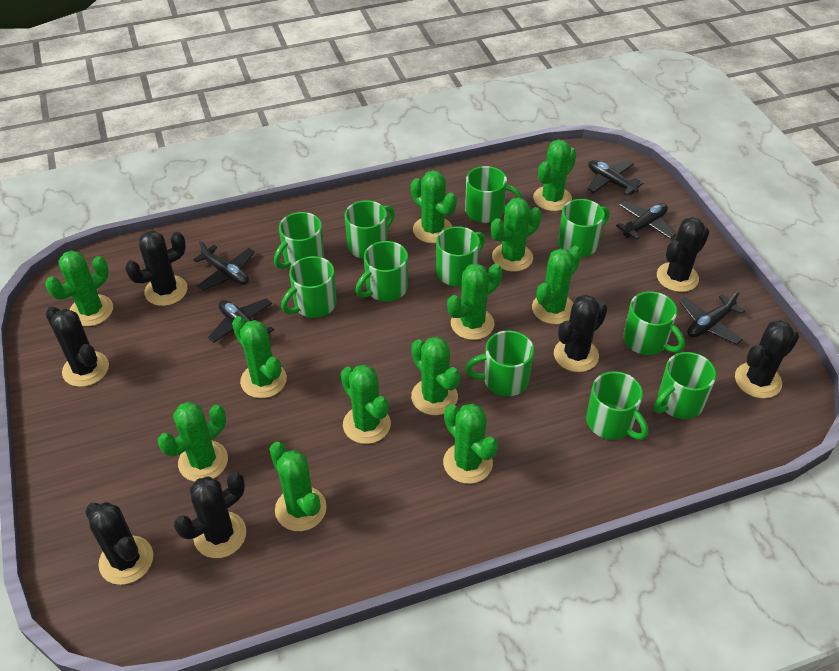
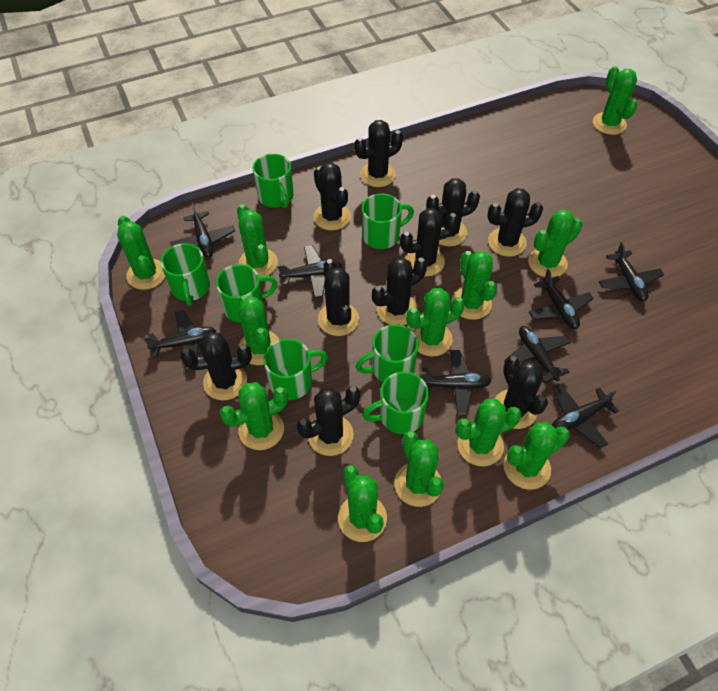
black cactus: [46,306,109,387] [85,502,153,585] [125,231,187,306] [174,472,246,558] [554,295,608,372] [657,217,709,292] [735,320,799,398] = 7 -> [180,332,252,400] [297,386,360,456] [313,163,351,231] [318,259,359,336] [354,120,403,187] [372,257,427,325] [400,208,459,277] [426,178,480,246] [487,188,543,257] [495,356,548,429] = 10
black plane: [193,240,255,290] [208,298,274,343] [588,160,643,196] [616,201,676,240] [679,290,745,345] = 5 -> [143,310,216,370] [170,203,235,257] [277,245,343,298] [422,350,492,415] [504,326,571,383] [529,269,594,329] [552,384,619,448] [598,242,664,301] = 8
green mug: [274,212,324,269] [281,256,337,318] [345,200,395,259] [356,241,408,302] [436,226,485,286] [465,166,522,223] [465,330,534,396] [558,199,610,257] [586,371,648,440] [623,291,685,355] [654,352,716,419] = 11 -> [160,243,210,306] [216,264,278,323] [253,154,294,209] [263,339,328,400] [355,324,419,382] [362,193,414,249] [362,372,429,434] = 7

